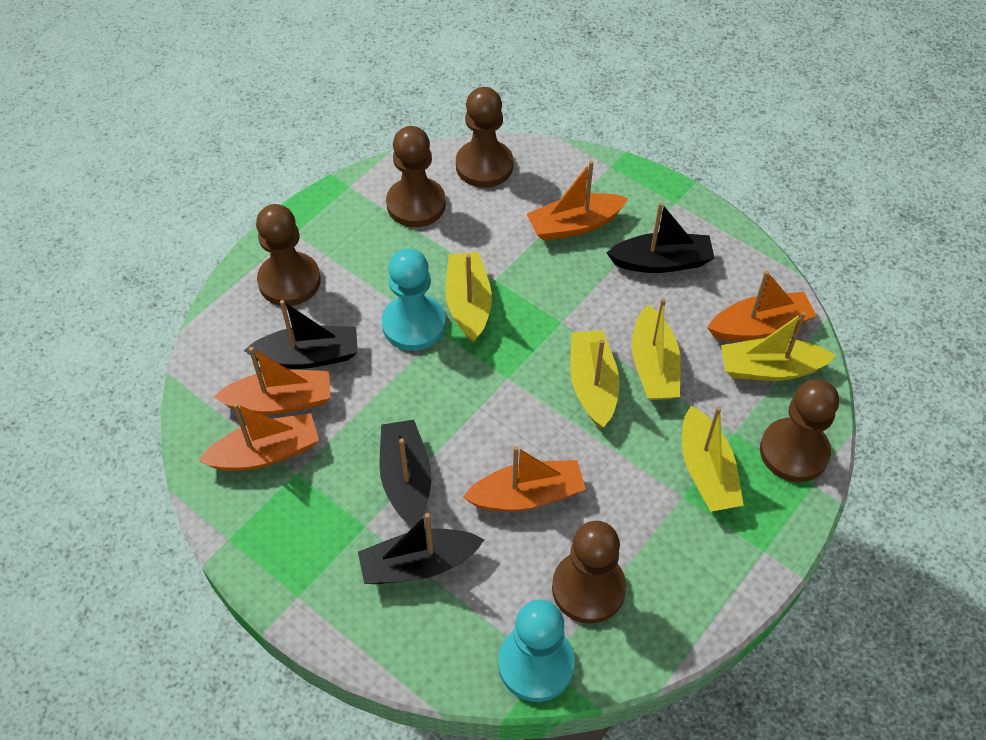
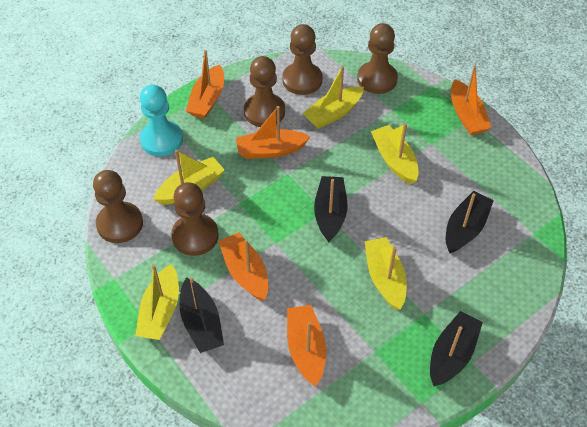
turquoise pawn: [381,248,446,351] [498,600,575,702] = 2 -> [140,84,183,157] = 1

